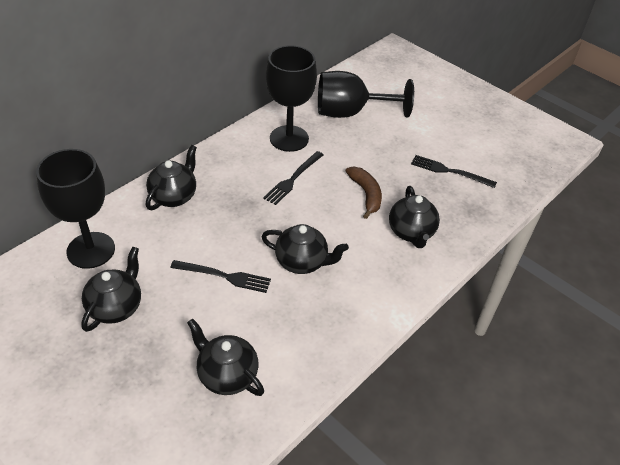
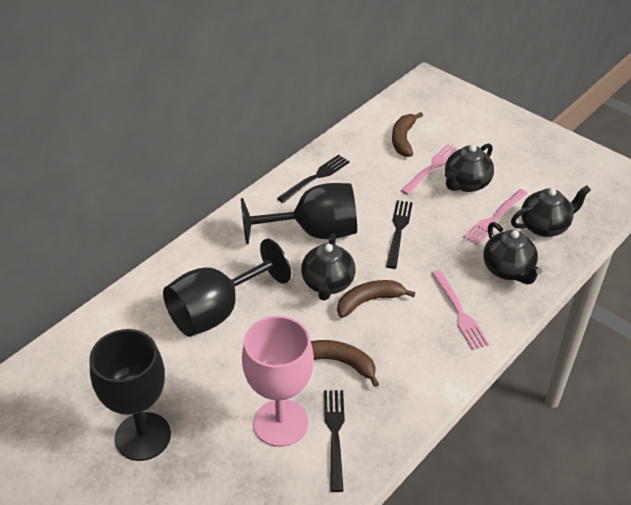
black teapot: [81,247,141,332] [146,145,197,210] [187,319,264,396] [262,224,349,274] [389,186,440,248] = 5 -> [301,233,355,300] [445,143,494,192] [483,222,542,284] [511,185,591,237] = 4
brown banana: [346,167,382,219] = 1 -> [311,340,379,387] [337,280,415,318] [392,112,423,157] = 3
pink fork: none = 0 -> [401,144,459,195] [432,270,489,350] [463,189,528,245] = 3
pink goblet: none = 0 -> [242,316,314,447] = 1

